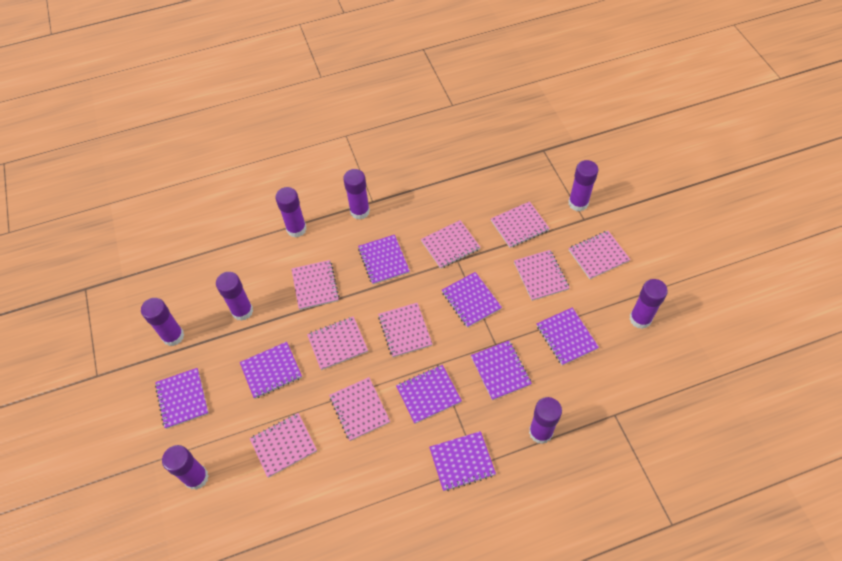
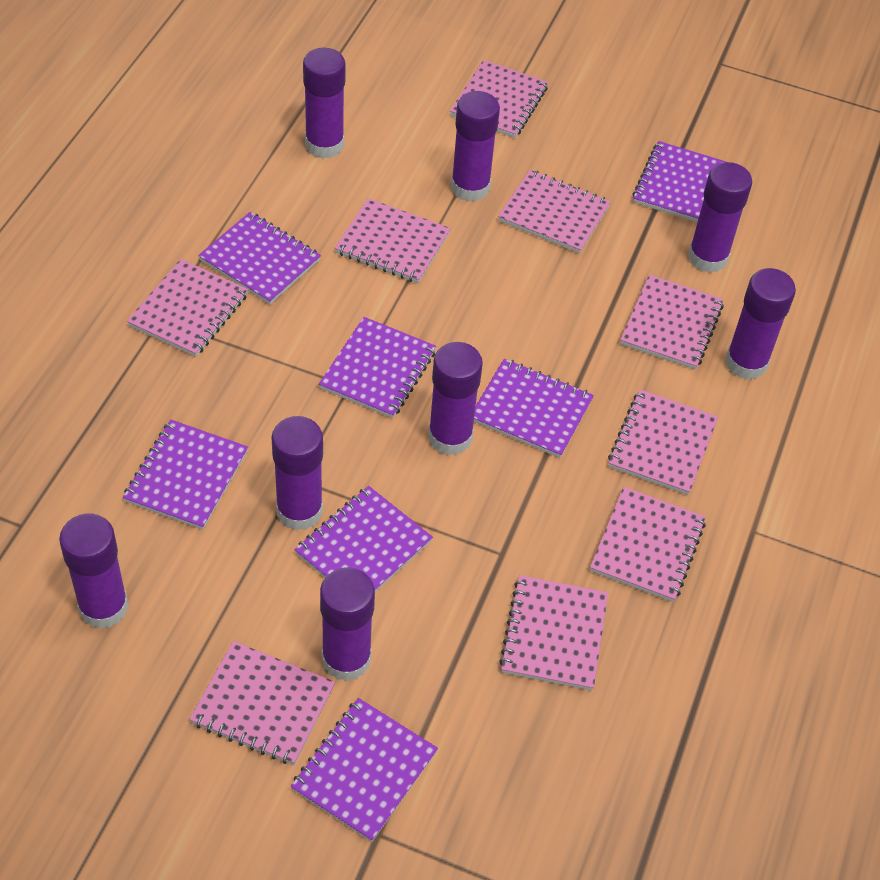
purple notebook: [155,368,209,429] [240,342,302,399] [358,235,410,284] [396,365,462,424] [429,431,496,491] [442,272,502,328] [471,341,532,400] [537,307,599,365] = 8 -> [123,420,248,530] [198,212,321,304] [291,698,438,842] [295,486,433,592] [319,317,436,418] [474,359,594,458] [632,141,726,222] = 7

